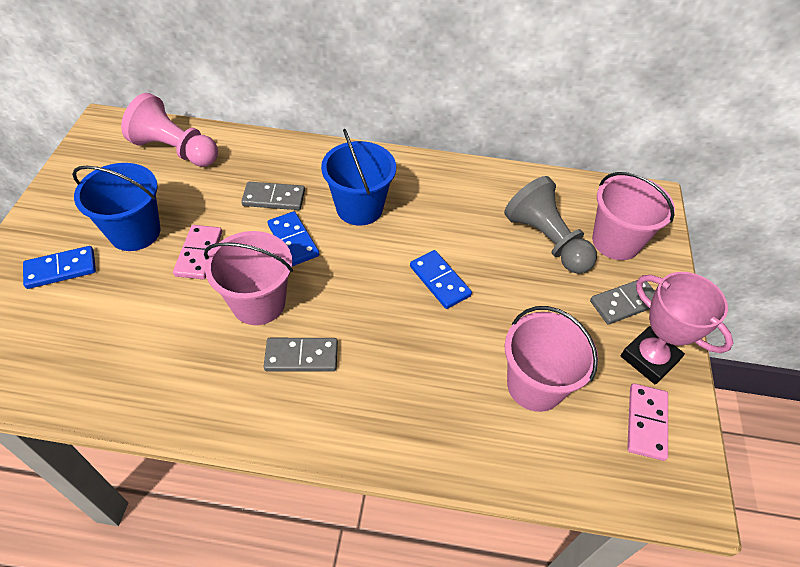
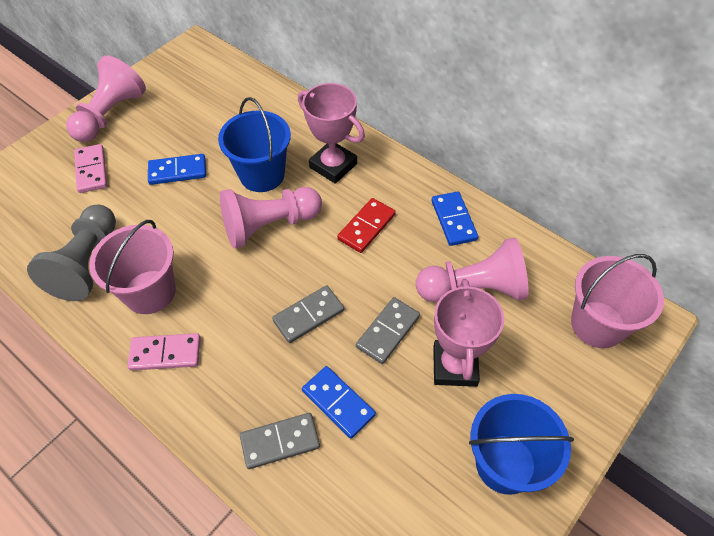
pink bucket: [204,231,293,325] [505,306,598,412] [592,172,675,260] = 3 -> [89,220,176,314] [571,254,664,348] = 2
pink pawn: [121,93,218,167] = 1 -> [66,56,146,142] [220,187,322,248] [416,238,528,302] = 3
pink trophy: [620,272,733,385] = 1 -> [298,83,365,184] [433,279,504,387] = 2
red domino: none = 0 -> [337,198,396,253] = 1

